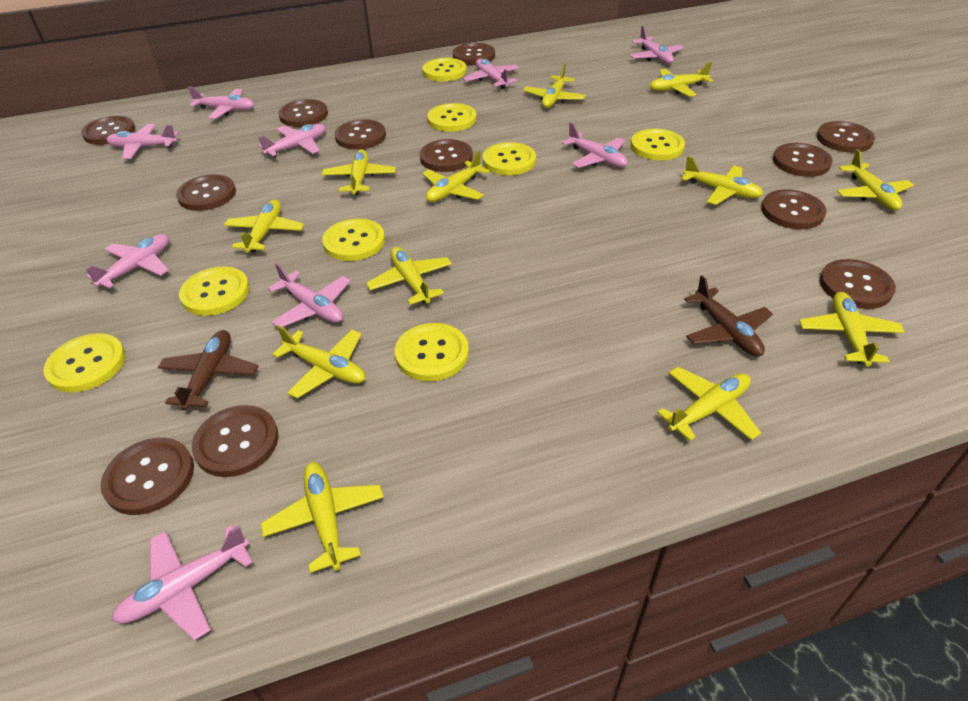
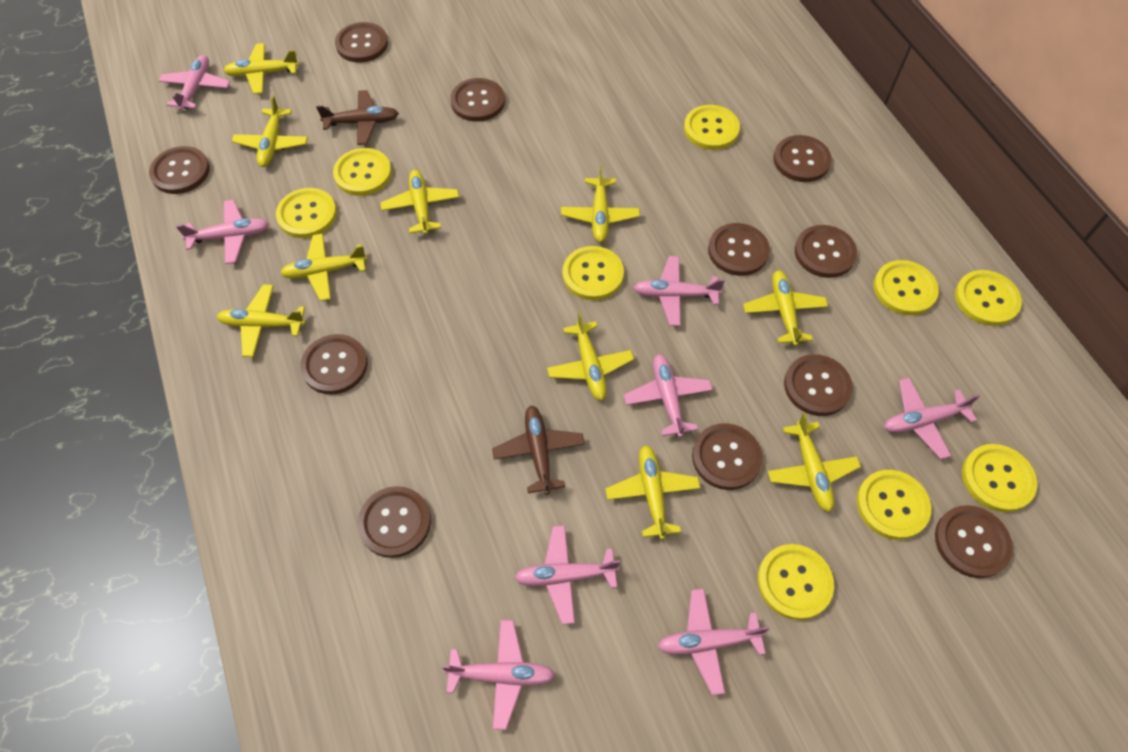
brown button: [81,116,135,145] [101,438,194,515] [176,174,236,211] [192,405,279,477] [278,99,328,127] [335,119,386,150] [420,139,473,172] [453,43,495,65] [761,190,826,229] [773,143,833,177] [817,121,875,153] [820,259,896,309] = 12 -> [149,146,210,194] [300,334,368,395] [335,22,388,63] [358,486,431,558] [450,78,505,122] [692,423,763,490] [708,223,770,276] [773,135,832,182] [784,354,853,416] [795,225,857,278] [935,505,1013,578] = 11
pink plane: [86,234,169,288] [106,124,179,159] [112,525,253,641] [188,86,255,119] [258,124,326,157] [268,263,351,327] [463,59,519,89] [561,122,628,168] [629,26,684,64] = 9 -> [158,55,230,111] [176,200,269,264] [441,620,555,730] [514,525,620,625] [624,354,713,438] [633,256,725,326] [658,589,770,695] [884,378,980,459] = 8
yellow button: [43,333,126,393] [179,266,249,316] [322,218,385,261] [395,323,469,381] [422,58,466,81] [427,103,476,132] [483,142,536,175] [631,129,685,161] = 8 -> [276,188,337,238] [333,148,392,196] [562,246,624,300] [684,105,740,150] [758,544,834,620] [857,470,931,540] [873,260,939,315] [955,270,1022,326] [962,444,1038,512] = 9
yellow plane: [224,200,304,253] [260,462,384,573] [272,325,366,398] [322,149,396,195] [366,247,452,305] [422,150,490,202] [523,63,586,108] [650,62,713,97] [657,367,761,441] [681,156,763,205] [799,292,905,367] [837,149,914,210] = 12 -> [216,284,306,357] [223,43,300,94] [232,95,308,167] [280,233,368,301] [380,170,459,235] [547,312,634,401] [561,165,640,242] [605,445,700,540] [743,270,828,346] [767,413,861,512] = 10

